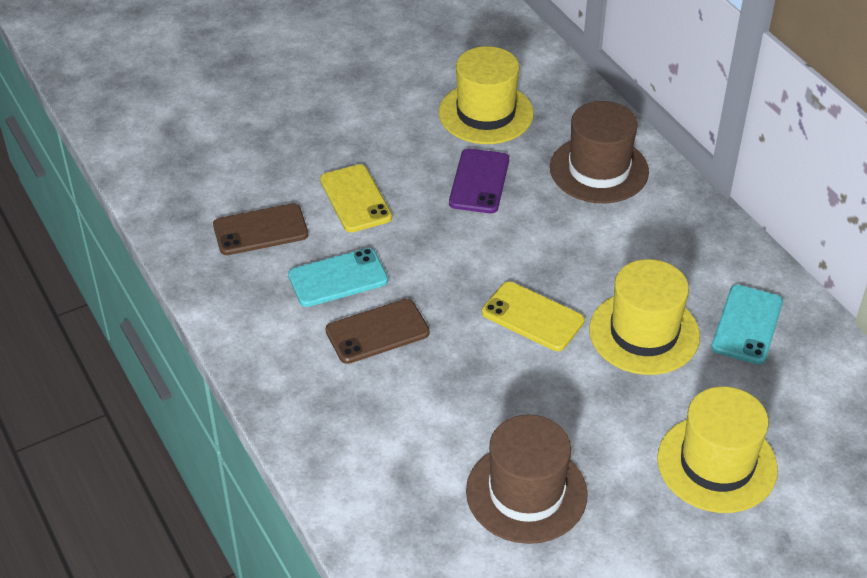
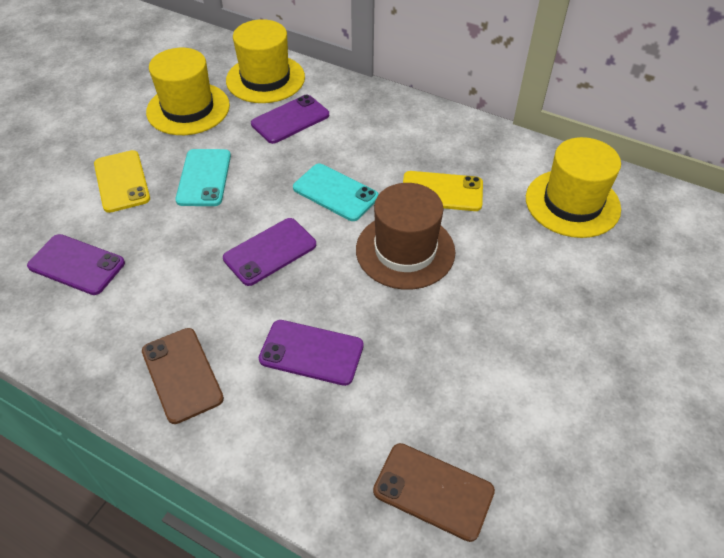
brown hat: [466,414,588,544] [550,101,649,203] = 2 -> [356,183,455,290] = 1
purple phone: [449,149,509,213] = 1 -> [27,234,125,295] [223,218,316,286] [251,95,329,144] [259,320,364,386] = 4

